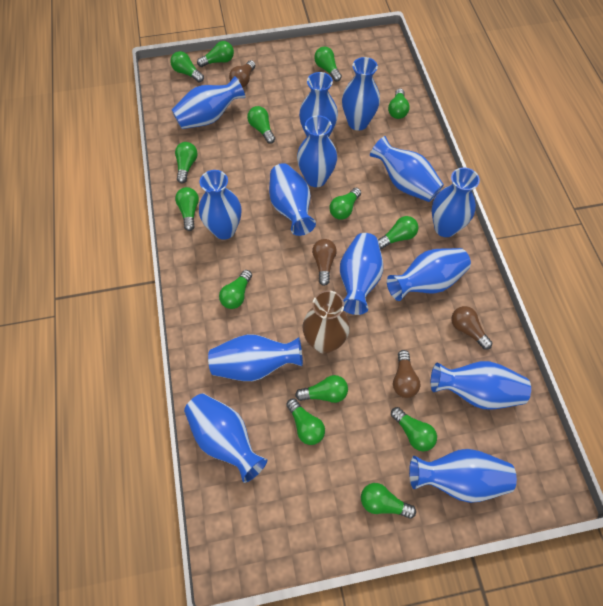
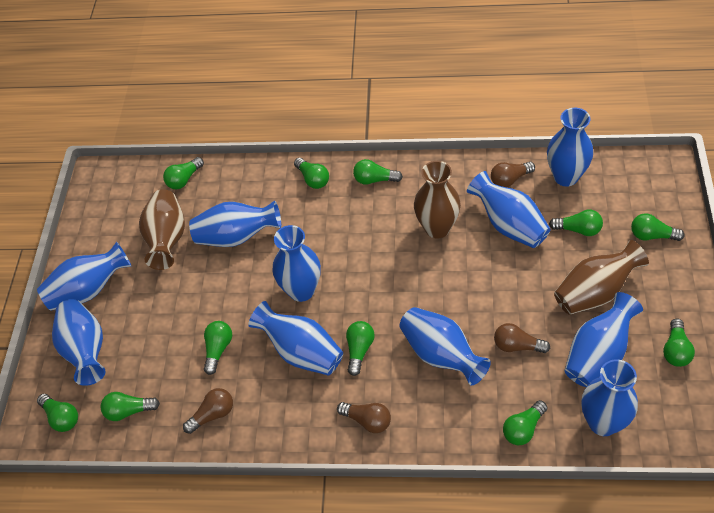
blue vase: [172,76,246,129] [184,393,267,483] [199,170,241,240] [208,334,303,381] [269,163,316,236] [297,115,337,187] [299,72,338,137] [340,233,383,315] [342,57,380,131] [370,136,444,202] [387,248,471,301] [409,449,517,503] [431,361,531,409] [432,167,480,237] = 14 -> [37,242,131,311] [52,299,106,386] [189,201,281,247] [248,301,343,376] [273,225,321,302] [400,307,491,385] [467,171,551,248] [547,108,593,186] [565,292,643,387] [581,359,638,436] = 10
brown vase: [303,290,350,354] = 1 -> [139,189,185,270] [414,161,461,238] [554,240,649,315] = 3
green light bulb: [170,51,204,83] [175,142,198,183] [175,187,199,231] [197,41,234,67] [219,270,252,309] [247,106,275,144] [286,398,325,445] [295,375,348,403] [314,47,342,82] [329,188,361,220] [361,483,416,519] [378,216,418,249] [388,88,410,119] [391,407,437,451] = 14 -> [37,394,78,432] [100,392,160,421] [163,157,204,189] [204,321,232,375] [294,158,329,189] [346,321,375,376] [353,159,403,185] [503,400,547,445] [549,210,603,236] [631,213,684,241] [663,319,695,367] = 11

